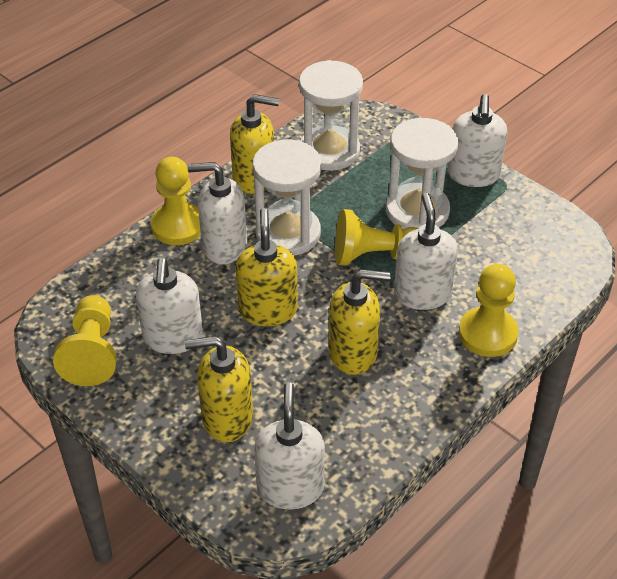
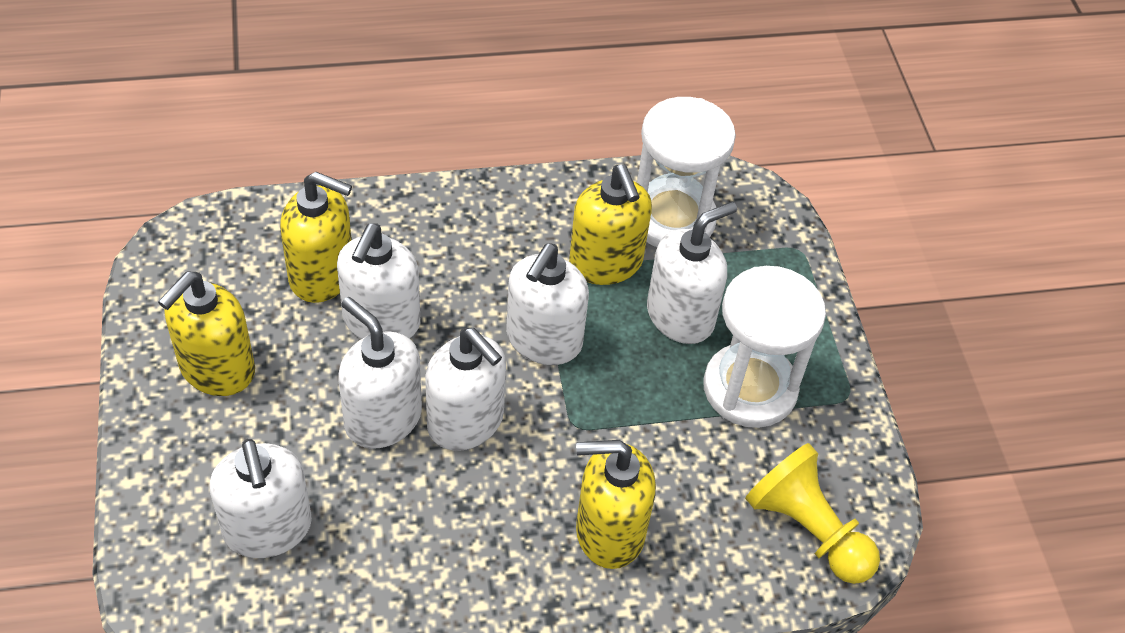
white hourglass: [253,139,322,256] [299,60,363,171] [386,118,458,229] = 3 -> [637,97,736,247] [703,266,826,428] = 2
white soap dispenser: [136,258,203,354] [187,162,247,264] [254,382,325,510] [394,193,458,310] [448,94,507,187] = 5 -> [210,439,312,558] [337,223,421,339] [338,297,422,449] [425,328,506,451] [506,244,589,365] [647,202,737,344] = 6
yellow pawn: [53,295,117,386] [151,157,201,245] [335,209,419,266] [459,264,519,357] = 4 -> [745,443,880,584] = 1

